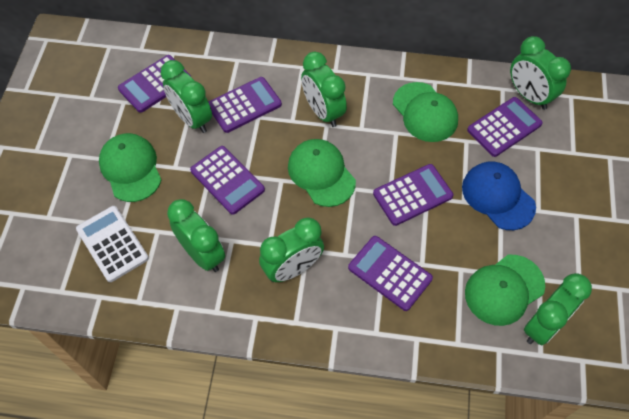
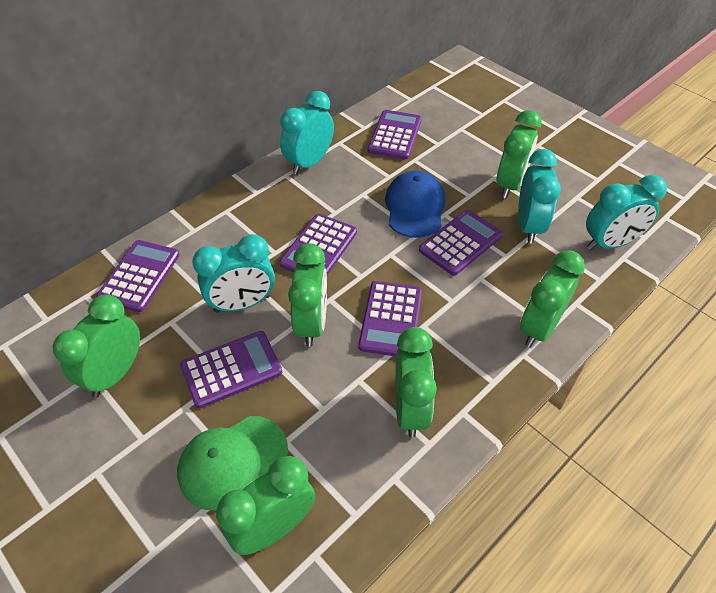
green cap: [99,133,161,202] [288,139,356,207] [393,82,458,142] [465,255,545,326] = 4 -> [177,416,288,511] = 1
turquoise clock: none = 0 -> [192,234,275,313] [280,91,334,175] [518,149,561,243] [586,175,667,250] = 4
white calculator: [76,206,149,282] = 1 -> none = 0

